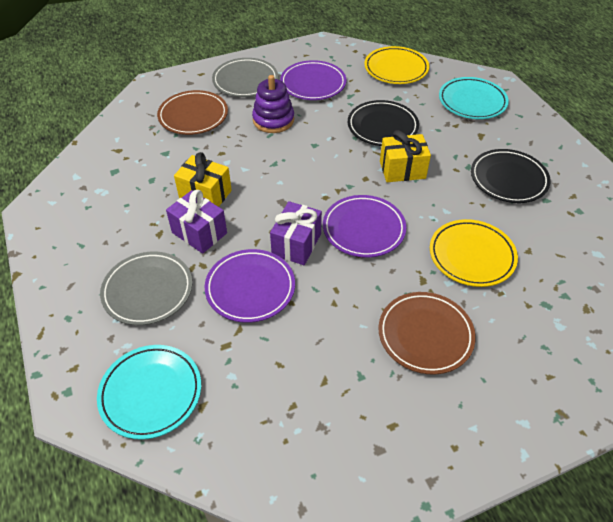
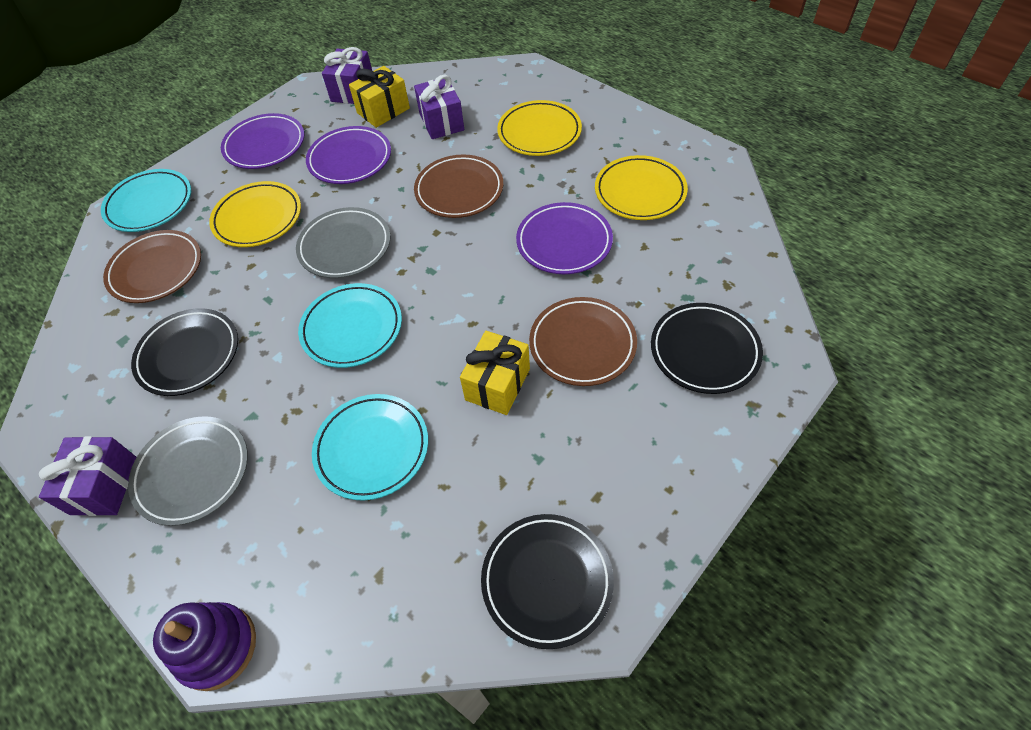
black plate: [348,100,419,146] [471,149,551,203] = 2 -> [131,308,238,396] [481,514,614,649] [651,303,763,394] = 3
brown plate: [157,90,228,135] [378,292,476,374] = 2 -> [103,230,201,303] [414,155,503,218] [529,297,637,386] = 3
purple gift: [166,190,227,254] [270,201,322,265] = 2 -> [39,436,137,516] [322,47,372,104] [414,74,464,139] = 3
turquoise plate: [97,345,201,440] [439,77,509,119] = 2 -> [101,169,191,232] [298,283,402,368] [312,394,428,501] = 3
yellow plate: [364,46,429,84] [430,219,518,287] = 2 -> [209,181,301,247] [497,100,582,156] [595,155,688,220] = 3

